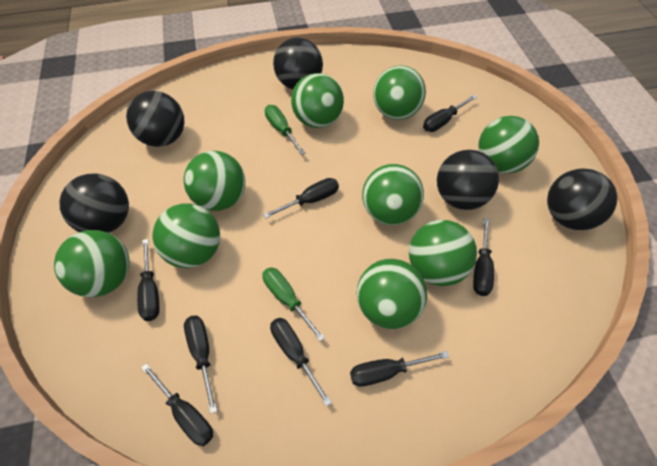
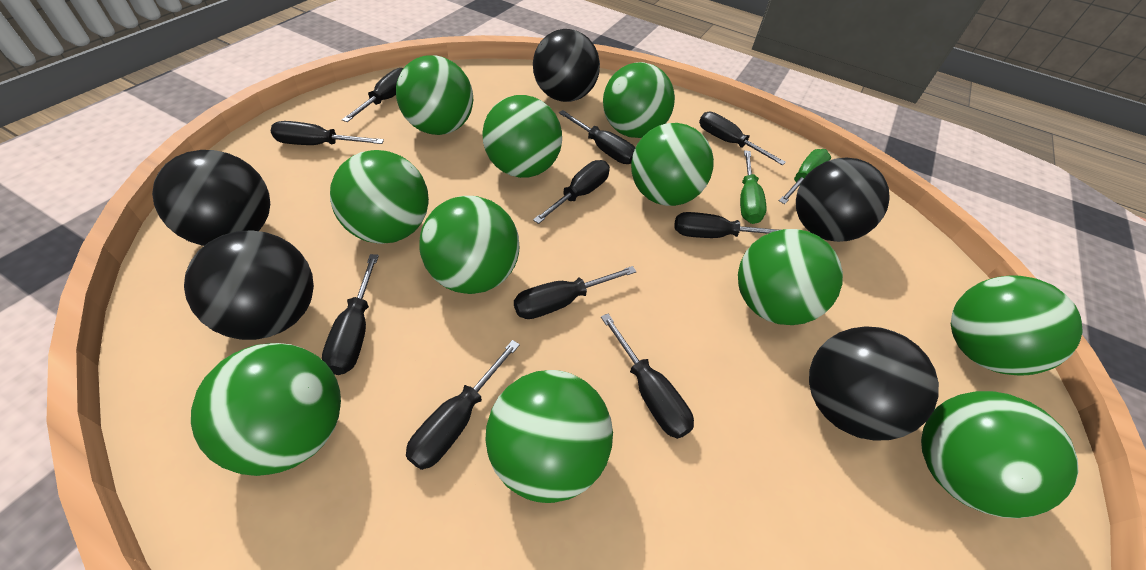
black screwdriver: [137,239,160,321] [141,363,213,446] [184,315,217,414] [263,178,339,218] [270,318,332,407] [350,351,449,387] [423,95,477,132] [473,218,494,296] = 8 -> [271,121,384,145] [322,254,379,375] [342,68,403,122] [406,340,520,470] [514,266,637,319] [533,160,610,224] [559,110,635,164] [601,314,694,439] [674,212,783,238] [699,112,786,165] = 10
green ball: [54,230,130,297] [152,203,220,268] [184,151,245,211] [291,73,344,128] [357,259,427,329] [362,164,424,225] [373,65,426,120] [409,220,477,286] [478,116,539,174] = 9 -> [191,343,341,476] [330,150,429,244] [396,55,473,135] [419,196,519,294] [482,95,562,178] [485,370,613,503] [603,62,675,138] [631,123,714,206] [738,229,843,325] [921,391,1078,518] [951,275,1083,376] = 11

